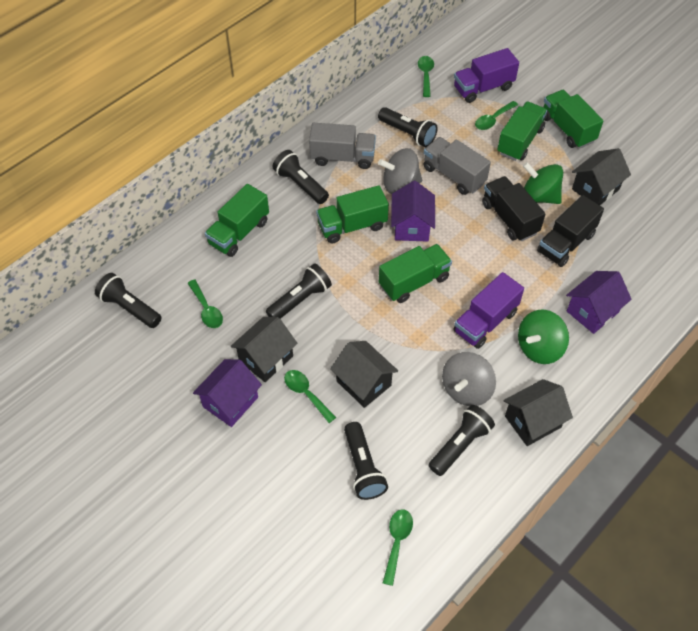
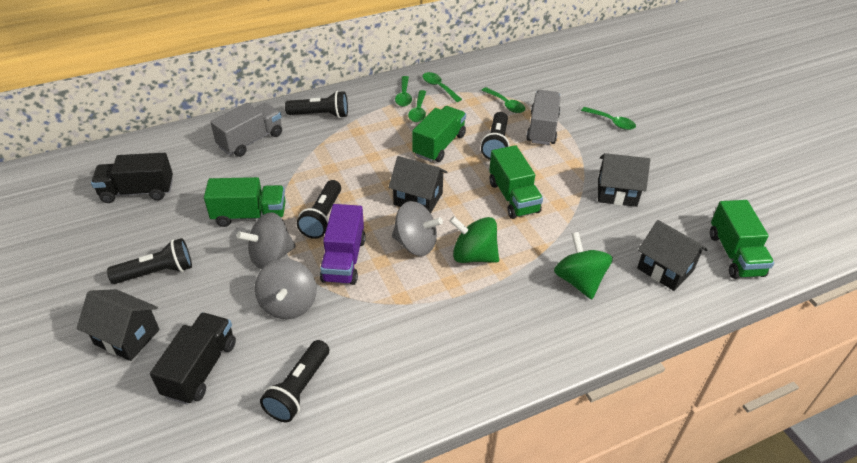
black flashlight: [95,273,162,328] [266,264,332,319] [273,150,329,204] [344,422,388,500] [378,107,438,147] [429,405,495,476] = 6 -> [107,238,192,284] [260,340,329,422] [285,91,348,118] [297,180,341,239] [481,112,510,160] = 5
green truck: [205,184,269,257] [316,185,389,243] [379,244,452,303] [497,102,547,161] [544,90,604,148] = 5 -> [204,177,286,227] [412,106,466,162] [489,145,543,219] [710,200,774,279] = 4
grey spinning top: [378,148,422,194] [442,352,496,406] = 2 -> [237,212,296,269] [255,259,317,319] [392,201,443,256] = 3
purple house: [193,359,262,427] [391,181,435,242] [566,271,632,334] = 3 -> none = 0
purple truck: [454,48,519,103] [454,272,524,349] = 2 -> [320,204,366,285] = 1

